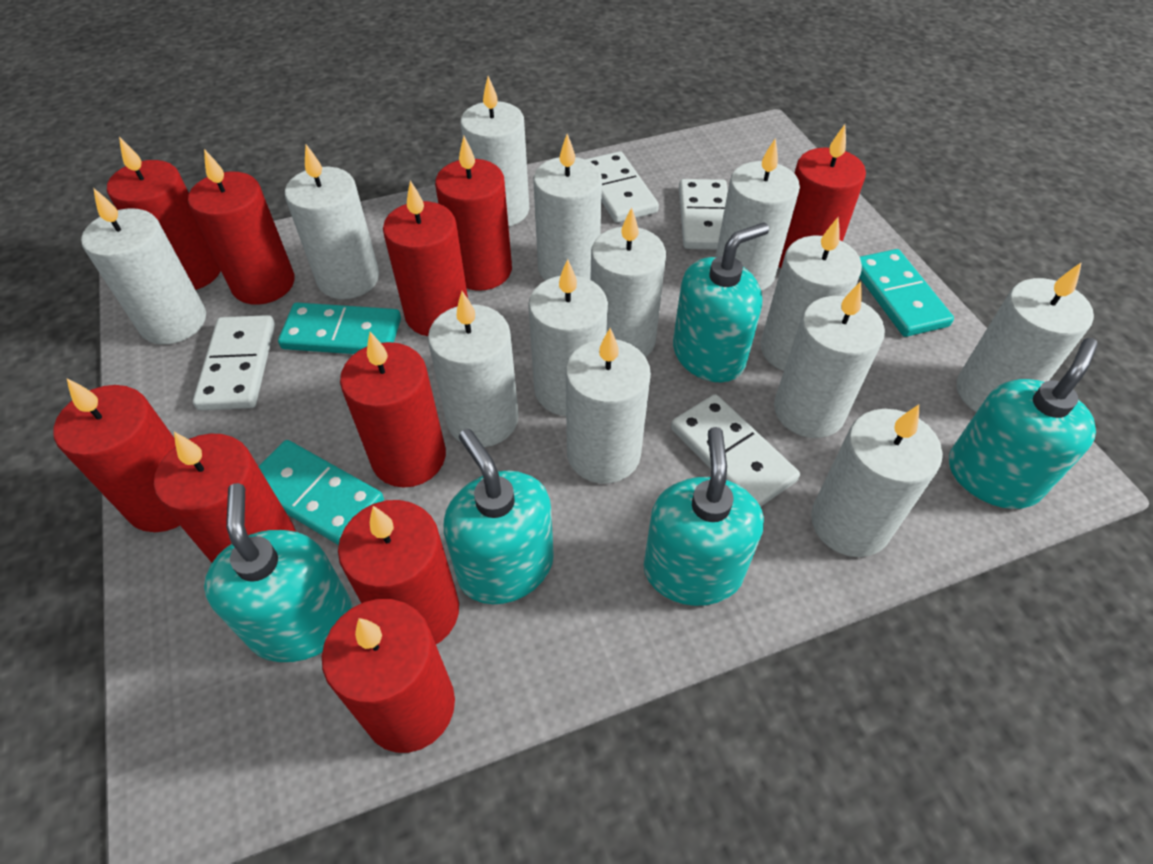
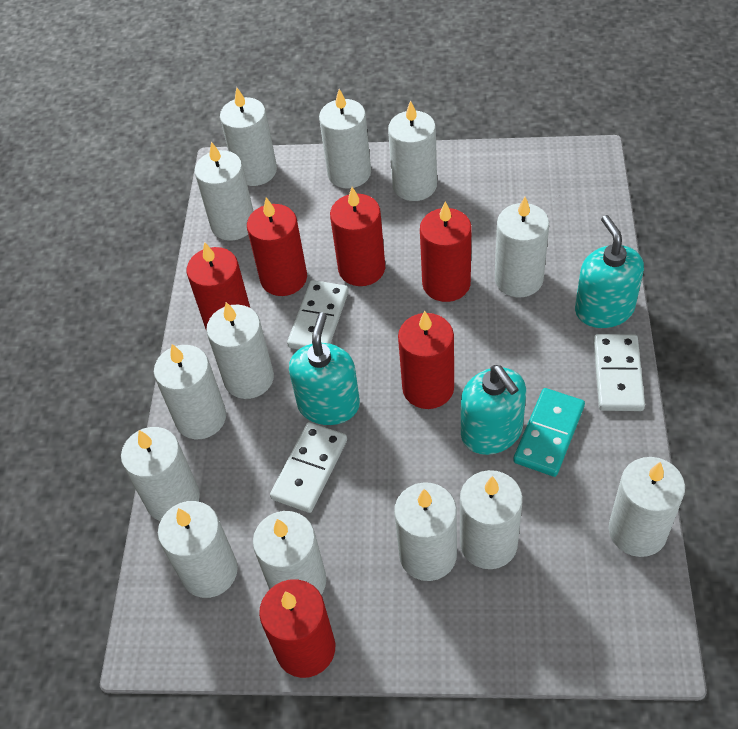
red candle: [53,378,180,532] [107,137,221,290] [154,432,296,563] [188,149,294,305] [322,599,455,753] [338,500,459,644] [340,332,446,488] [383,180,468,336] [435,136,512,291] [779,124,866,268] = 10 -> [187,242,250,329] [247,197,307,296] [259,579,335,678] [330,187,385,286] [398,311,454,409] [420,202,472,302] = 6
turquoise domino: [258,440,384,545] [278,302,401,354] [859,249,954,337] = 3 -> [513,388,585,477] = 1
turquoise soap dispenser: [204,483,353,662] [444,429,554,604] [644,427,764,606] [673,222,769,382] [949,338,1098,509] = 5 -> [289,313,360,425] [461,365,526,455] [575,215,644,328] = 3
white domino: [193,315,275,410] [585,151,659,223] [671,394,800,507] [679,179,728,250] = 4 -> [270,422,347,513] [287,280,349,350] [594,334,645,411] = 3

